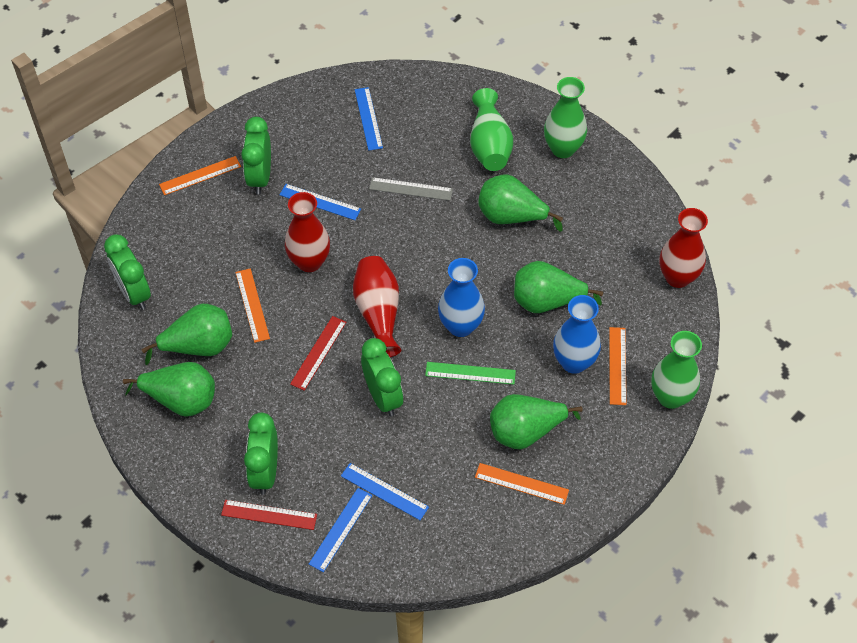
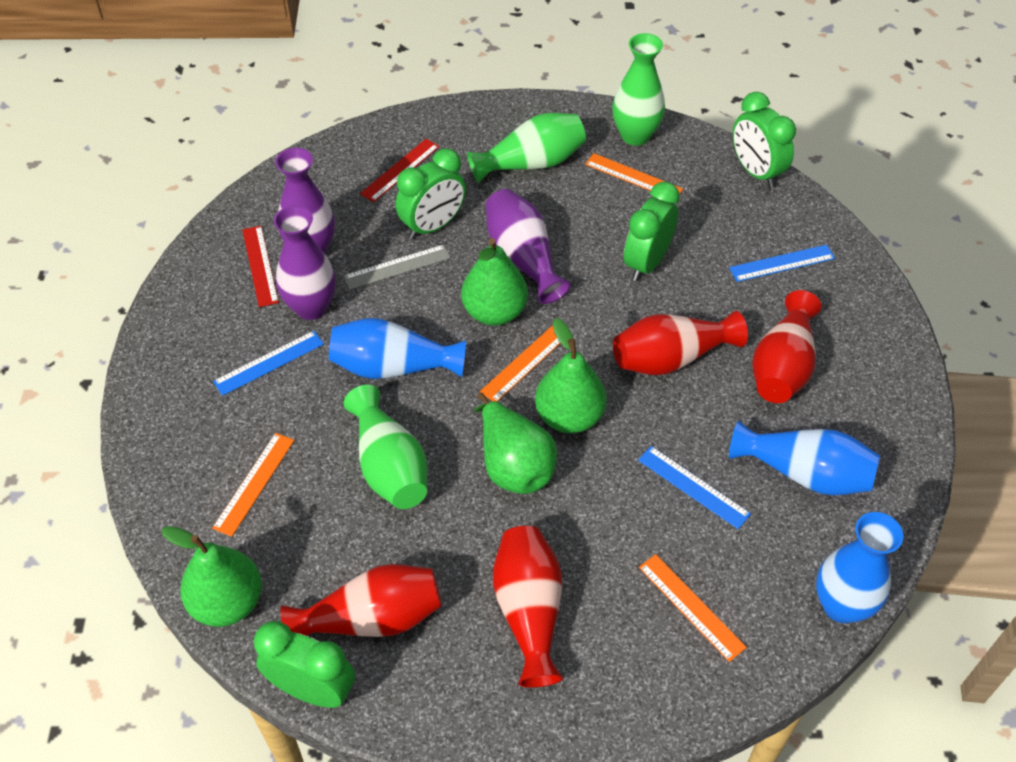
blue ruler: [279,184,361,220] [309,488,372,572] [341,463,429,520] [355,87,383,151] = 4 -> [213,331,324,396] [638,446,751,529] [729,245,835,282] = 3
blue vase: [438,258,485,337] [553,295,601,374] = 2 -> [329,318,466,379] [729,421,880,495] [816,512,904,623] = 3
green pear: [123,362,215,417] [142,304,232,365] [478,174,563,232] [490,394,583,449] [514,261,603,313] = 5 -> [161,526,262,627] [461,238,528,326] [474,393,557,494] [535,318,607,433] = 4
green ruler: [425,362,516,385] = 1 -> none = 0
purple vase: none = 0 -> [274,205,336,320] [275,148,335,254] [486,189,570,304] = 3
red vase: [285,192,330,272] [353,256,401,357] [659,208,708,288] = 3 -> [280,564,442,637] [493,526,563,688] [613,311,748,375] [752,290,821,403] = 4

